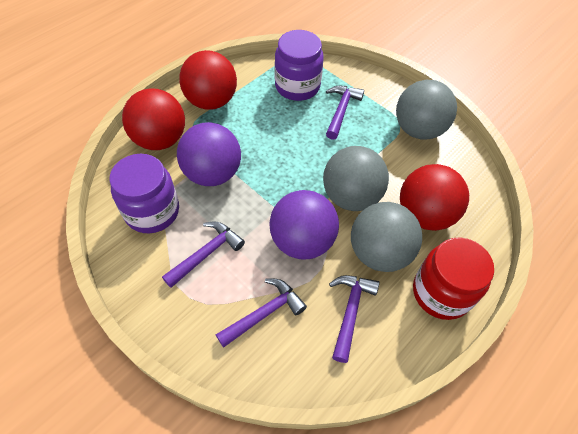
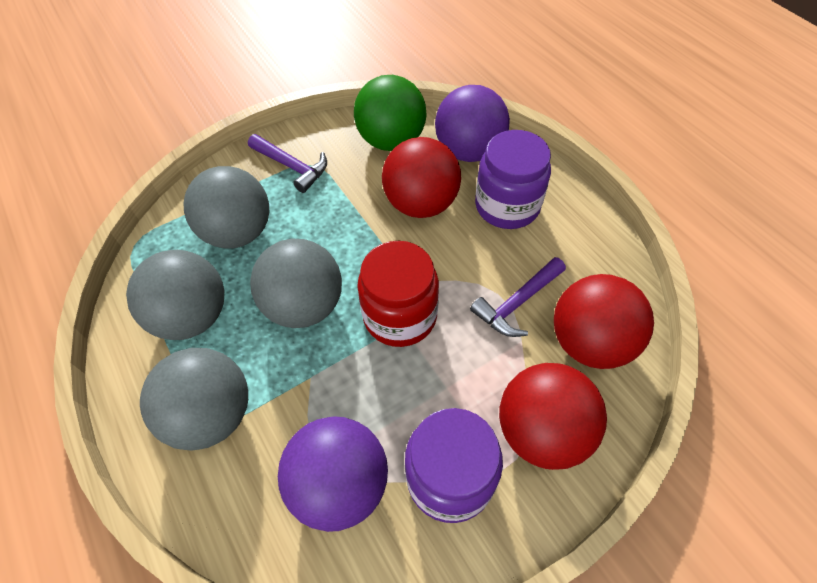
green ball: none = 0 -> [354,75,426,151] = 1
grey ball: [323,146,389,211] [351,202,422,272] [396,80,457,139] = 3 -> [126,250,224,340] [140,348,248,451] [183,166,269,249] [250,239,342,328] = 4
purple hammer: [162,221,245,288] [216,279,307,348] [326,86,364,140] [329,275,379,363] = 4 -> [248,134,327,193] [470,257,566,337] = 2

